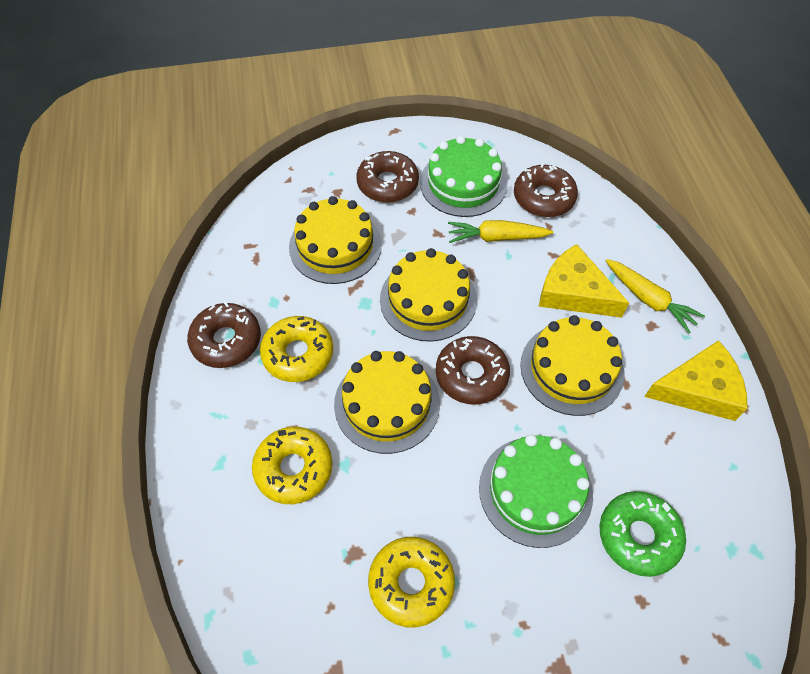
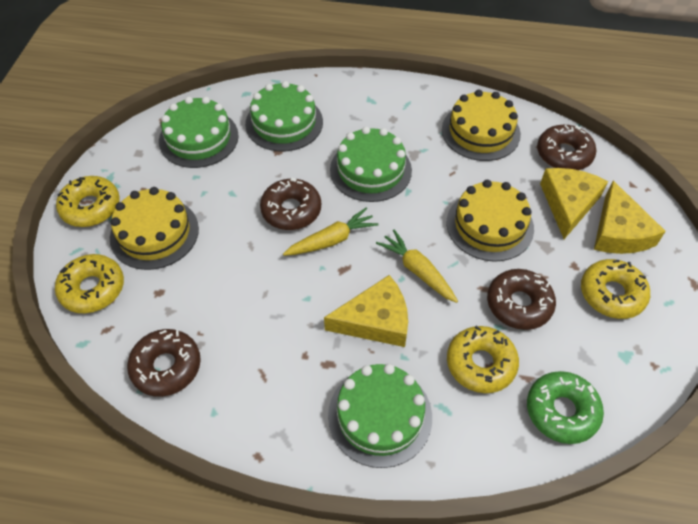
green cake: [420,136,507,217] [479,434,593,548] = 2 -> [159,97,239,168] [245,81,323,151] [328,364,432,468] [330,126,412,202] = 4
yellow cake: [289,196,382,284] [334,351,440,454] [380,248,477,342] [520,315,624,416] = 4 -> [110,187,199,270] [442,90,521,161] [447,180,534,262] = 3
yellow cheese: [539,244,629,318] [644,340,747,421] = 2 -> [324,275,408,347] [540,168,608,239] [594,181,666,254] = 3
yellow donut: [252,427,333,504] [260,316,333,382] [368,537,455,627] = 3 -> [55,254,124,313] [56,176,120,227] [447,325,519,393] [581,259,650,319] = 4

